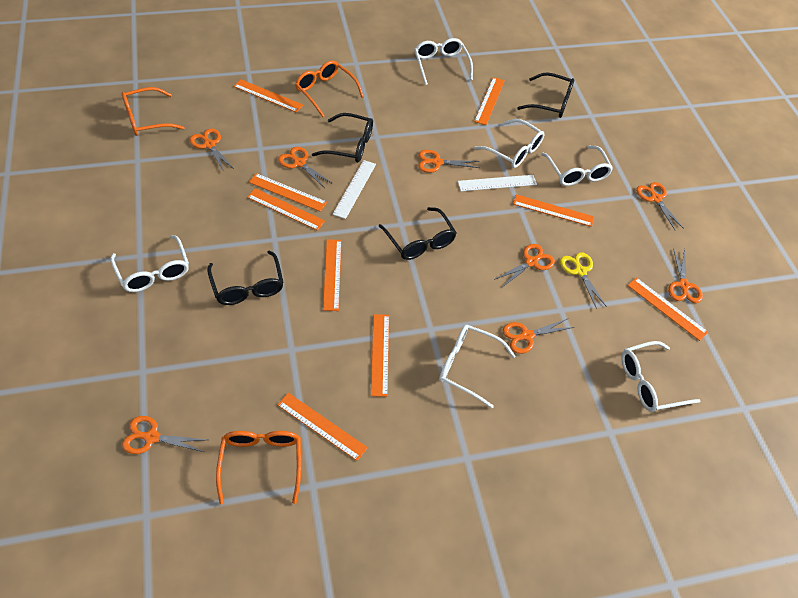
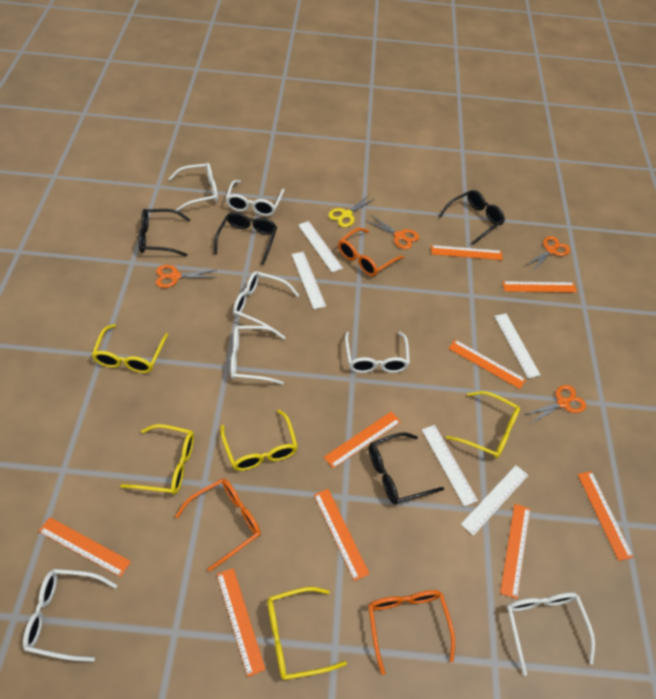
orange scissors: [122,416,207,454] [190,129,234,171] [278,147,333,188] [418,150,479,173] [494,244,555,286] [503,318,574,354] [636,182,684,230] [668,248,703,303] = 8 -> [156,265,217,288] [367,215,419,249] [524,385,586,423] [525,236,570,272] = 4
white glasses: [110,235,189,292] [414,38,473,85] [439,325,515,408] [474,119,545,168] [541,146,613,186] [621,341,700,412] = 6 -> [23,569,117,662] [168,163,218,211] [225,180,284,216] [230,326,286,385] [233,271,299,328] [345,332,410,373] [507,593,595,676] = 7
white ruler: [332,160,376,219] [458,175,537,191] = 2 -> [292,252,326,309] [298,221,343,273] [422,425,478,506] [461,465,528,536] [494,314,541,378] = 5
yellow glasses: none = 0 -> [92,324,168,373] [120,424,194,494] [221,410,298,471] [267,587,347,680] [446,391,520,458] = 5

